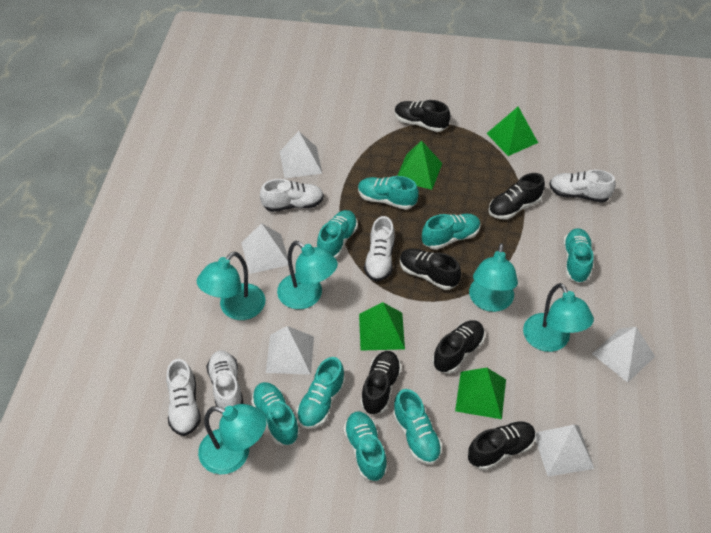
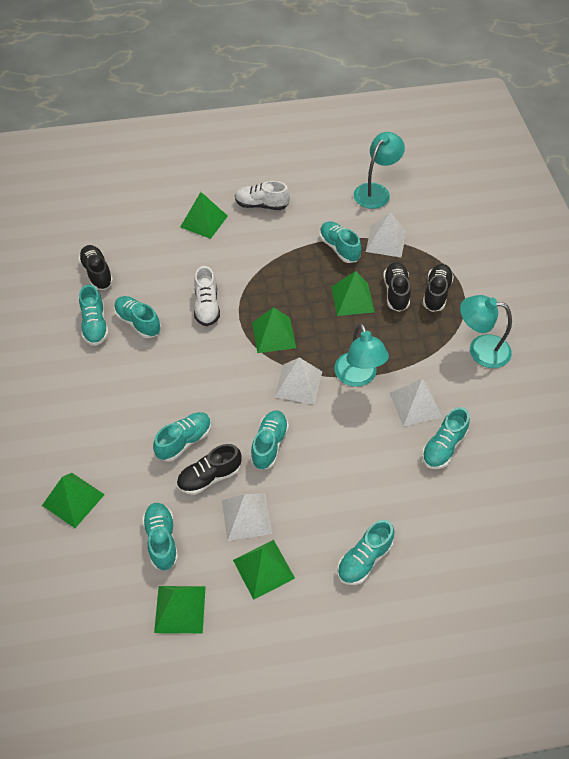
black shoe: [360,351,402,415] [394,100,450,132] [400,248,461,290] [433,320,485,374] [468,421,536,470] [488,173,545,219] = 6 -> [78,245,113,290] [177,444,242,495] [383,262,411,312] [423,264,454,312] = 4
green pyramid: [359,302,405,351] [397,140,442,190] [455,368,506,419] [486,107,538,156] = 4 -> [42,473,105,528] [154,586,206,633] [180,192,228,239] [233,540,295,600] [252,307,296,353] [331,271,375,316] = 6
turquoise lamp: [197,252,265,320] [198,404,267,474] [277,241,338,309] [469,243,518,312] [523,283,594,352] = 5 -> [334,323,389,387] [354,132,405,209] [460,295,512,368] = 3
white pyramid: [241,223,288,274] [266,326,314,375] [280,131,323,178] [535,425,594,477] [592,327,655,383] = 5 -> [222,494,272,541] [275,357,322,405] [366,212,406,258] [390,379,442,427] = 4
white shoe: [166,359,201,436] [206,351,244,408] [260,179,324,212] [364,216,395,281] [549,170,616,203] = 5 -> [194,266,220,326] [235,181,290,210] = 2

